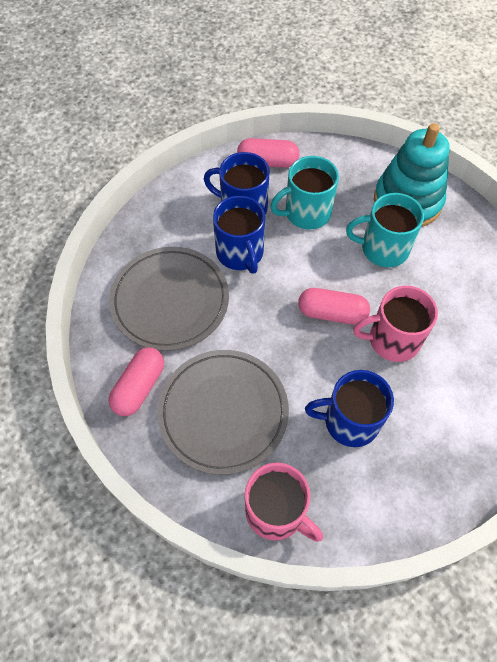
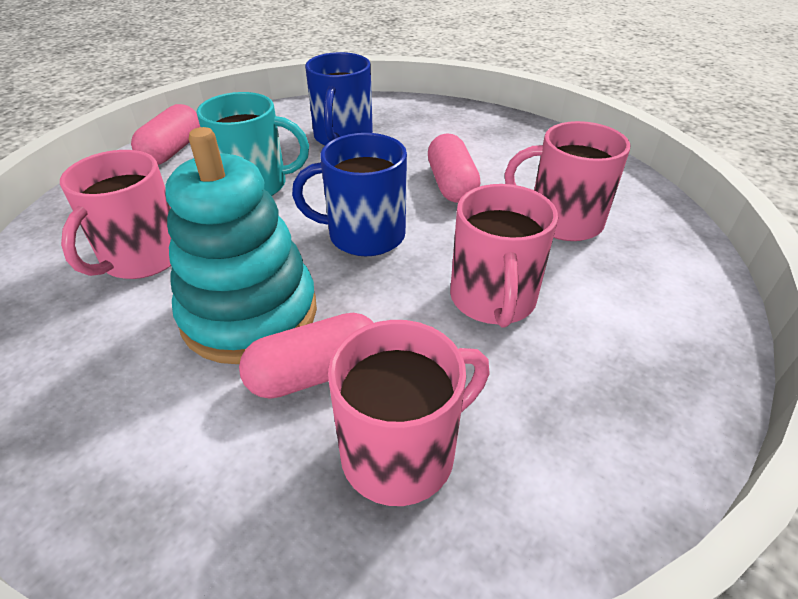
blue mug: [204,152,269,215] [213,196,265,274] [305,370,394,447] = 3 -> [292,133,407,256] [305,52,373,146] = 2
grey plate: [109,247,229,351] [157,350,289,475] = 2 -> none = 0
pink mug: [245,463,323,542] [353,286,438,362] = 2 -> [60,150,171,279] [328,320,489,506] [450,184,558,327] [505,121,630,241] = 4
turquoise mug: [270,156,339,230] [346,193,424,267] = 2 -> [196,92,309,196] = 1

